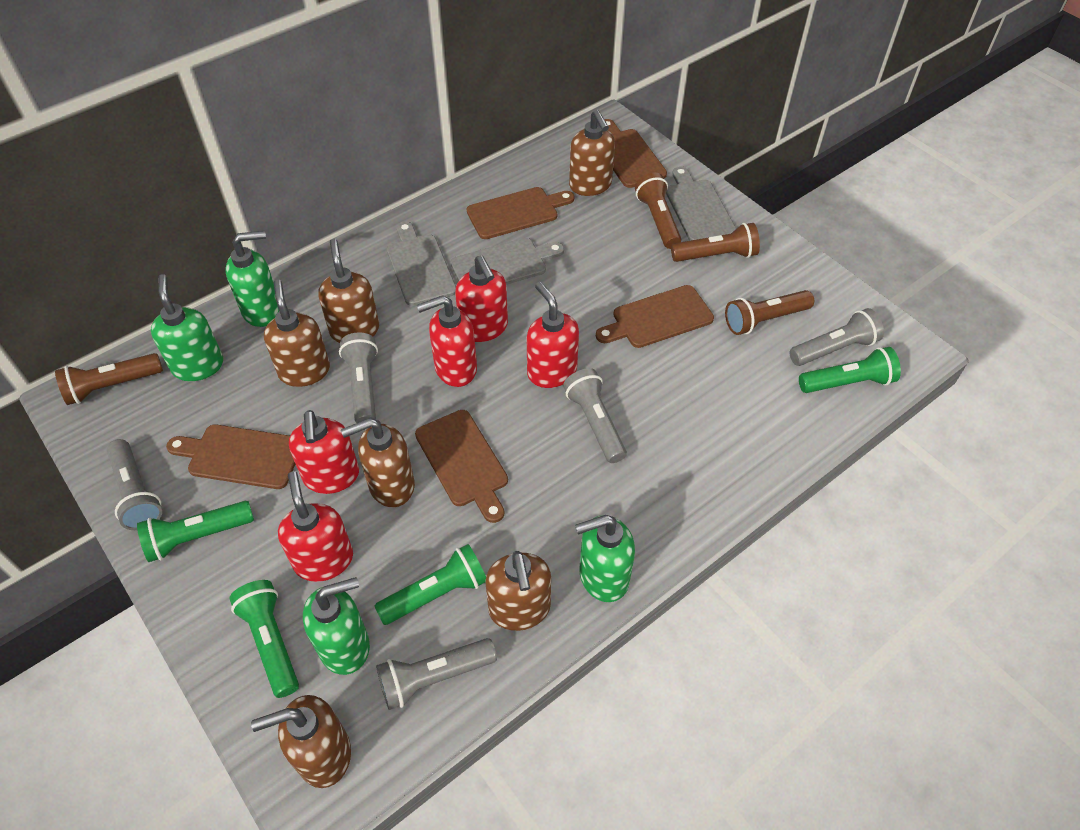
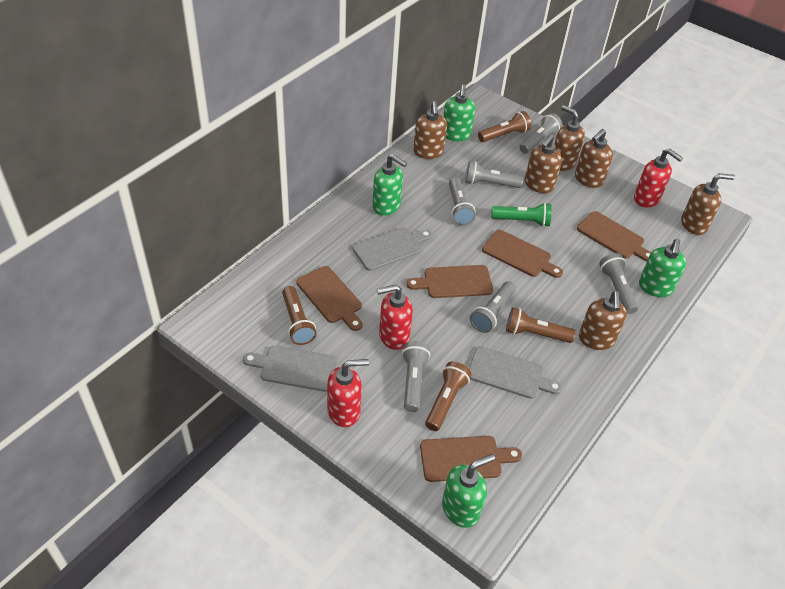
green flashlight: [137,501,254,562] [229,580,299,698] [375,544,486,625] [799,347,901,393] = 4 -> [491,202,552,227] = 1
grey flashlight: [106,439,162,530] [339,332,378,423] [376,638,497,710] [563,368,627,463] [789,308,884,366] = 5 -> [402,341,430,412] [449,177,476,225] [465,161,523,188] [470,281,516,333] [519,113,562,154] [599,253,638,314] = 6
red soap dispenser: [278,471,353,582] [289,410,359,494] [417,295,477,387] [455,255,508,342] [526,282,579,388] = 5 -> [327,359,369,427] [377,285,413,350] [634,148,683,208] = 3

